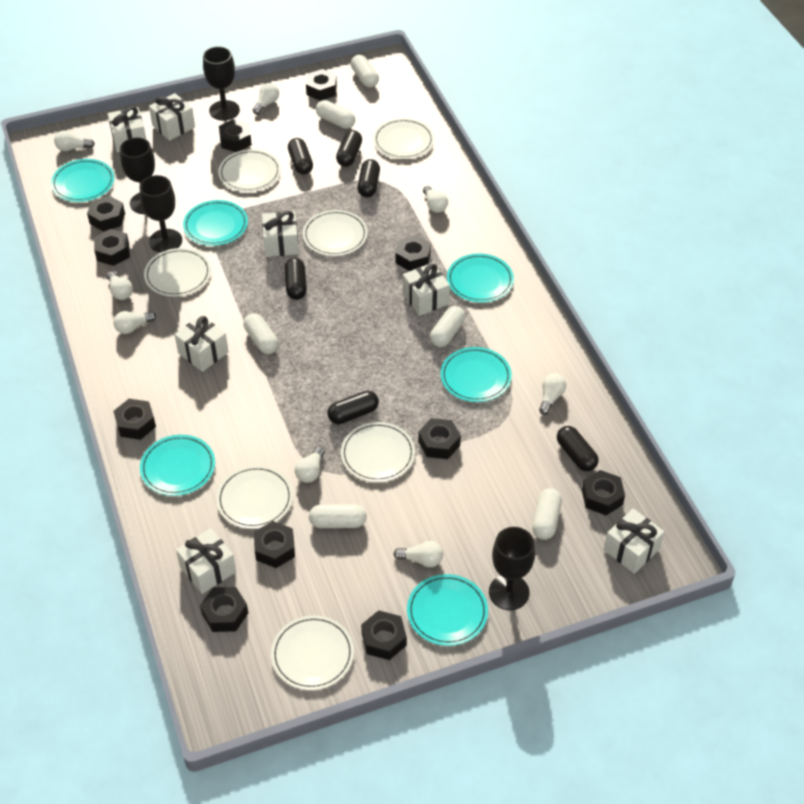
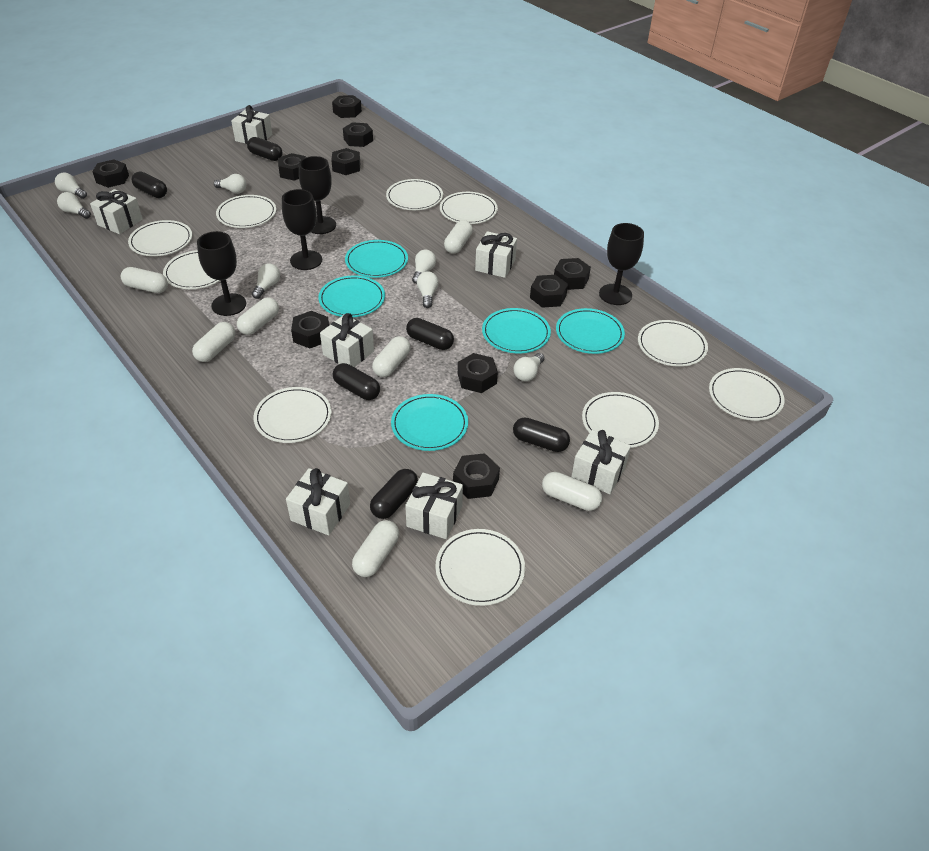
black nut: [87,196,125,231] [94,229,130,266] [113,399,156,440] [200,587,248,632] [219,119,252,152] [254,521,295,568] [306,69,337,101] [361,610,407,660] [395,235,431,271] [418,418,461,459] [582,470,625,515] = 11 -> [92,159,129,188] [278,153,306,181] [291,311,329,349] [331,148,360,175] [332,95,362,118] [343,122,373,147] [453,453,500,499] [458,353,498,393] [530,275,568,308] [554,258,591,290] = 10
turquoise plate: [51,159,114,202] [140,435,215,496] [183,200,248,246] [407,574,488,646] [441,347,512,402] [447,254,514,302] = 6 -> [318,276,385,317] [345,240,408,278] [391,394,468,451] [482,308,551,353] [556,308,625,354] = 5
white capsule: [243,313,279,354] [309,504,367,528] [316,100,356,129] [351,55,379,88] [430,306,465,347] [532,488,562,540] = 6 -> [121,267,168,293] [192,322,236,362] [237,297,279,335] [352,520,399,577] [372,336,411,377] [444,220,473,254] [542,472,602,511] = 7
white light bulb: [54,130,95,151] [107,271,133,300] [114,311,156,334] [253,83,279,115] [295,446,325,483] [394,541,443,567] [423,186,448,213] [539,373,566,415] = 8 -> [55,173,87,199] [57,192,91,219] [214,174,246,194] [252,263,280,299] [412,250,436,284] [417,271,439,308] [513,353,545,381] = 7
white plate: [144,248,211,297] [216,465,293,529] [218,149,281,192] [271,615,354,690] [303,210,368,256] [341,422,415,482] [373,118,434,159] = 7 -> [128,220,192,256] [163,250,220,289] [216,195,276,228] [254,387,332,443] [386,179,443,210] [435,529,525,606] [440,192,498,224] [582,392,659,448] [638,320,708,367] [709,368,784,421] = 10

